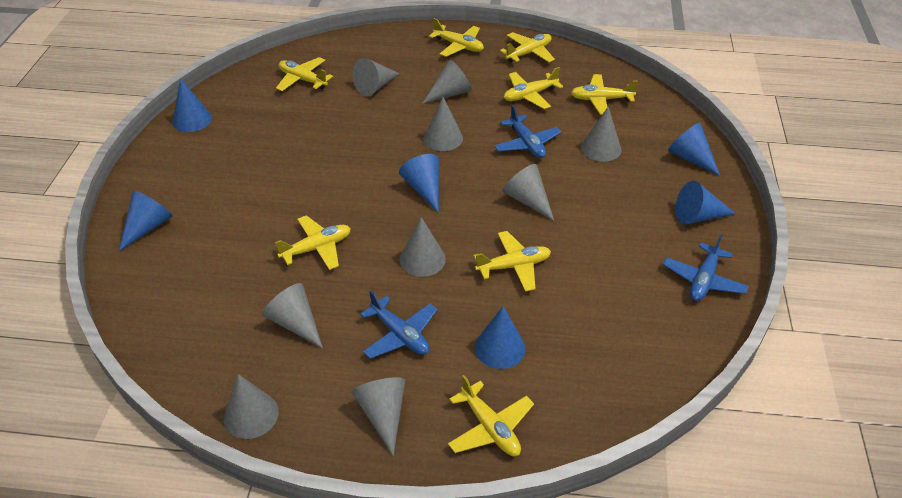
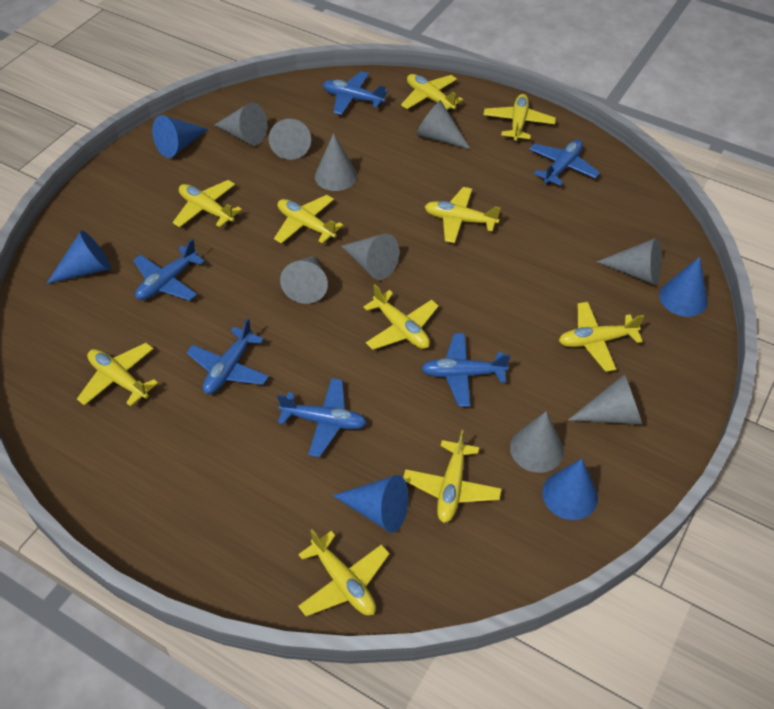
blue cone: [119,191,172,251] [172,78,212,132] [399,154,439,213] [475,306,525,369] [668,123,720,176] [675,181,736,225] = 6 -> [46,230,111,284] [152,115,208,158] [333,475,408,533] [542,459,598,520] [659,257,708,317] = 5
blue plane: [360,290,438,359] [494,105,561,158] [663,234,749,301] = 3 -> [133,239,205,301] [186,318,269,394] [277,378,367,457] [323,71,388,115] [421,333,510,407] [529,140,600,186] = 6
yellow plane: [275,215,351,270] [276,57,333,91] [429,18,484,57] [448,375,534,456] [474,231,551,292] [500,32,555,62] [504,67,563,109] [571,74,638,115] = 8 -> [77,343,158,407] [173,180,242,227] [274,195,343,244] [298,529,390,616] [363,284,439,350] [401,74,463,112] [403,430,501,523] [425,187,501,243] [483,94,556,142] [559,302,644,372] = 10

